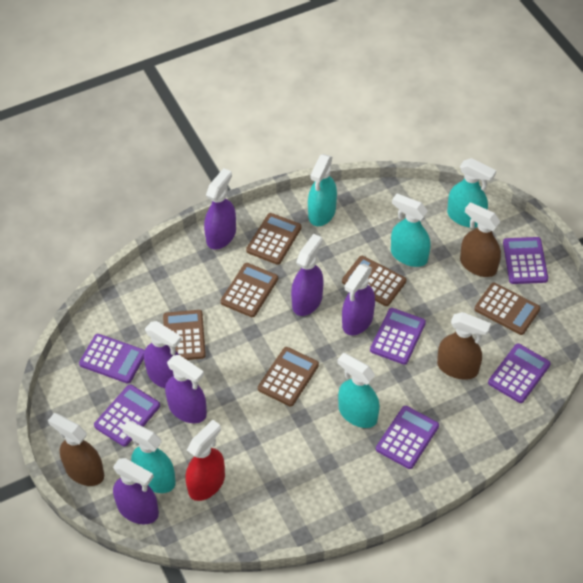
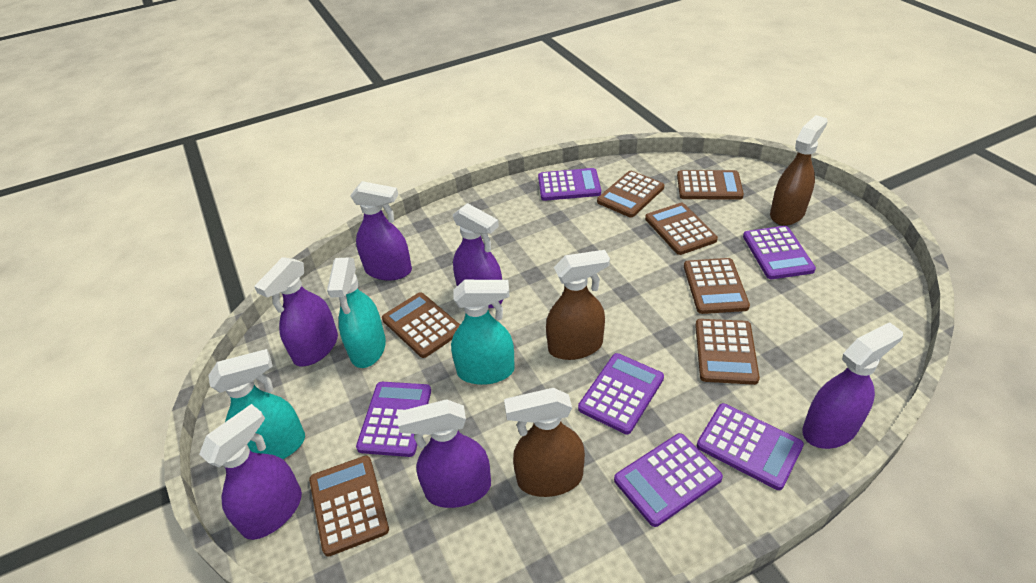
brown calculator: [163,310,206,360] [221,263,278,317] [246,213,302,265] [258,347,319,407] [342,256,406,306] [475,283,540,335] = 6 -> [309,456,389,557] [382,292,460,358] [597,171,664,218] [645,203,718,255] [677,170,744,200] [684,258,750,314] [695,319,760,385] = 7
red spray bottle: [185,420,225,501] = 1 -> none = 0
turquoise spray bottle: [122,421,176,493] [308,154,337,226] [337,353,380,428] [391,194,430,267] [447,158,496,228] = 5 -> [208,349,305,459] [327,257,386,368] [451,280,515,385] = 3

